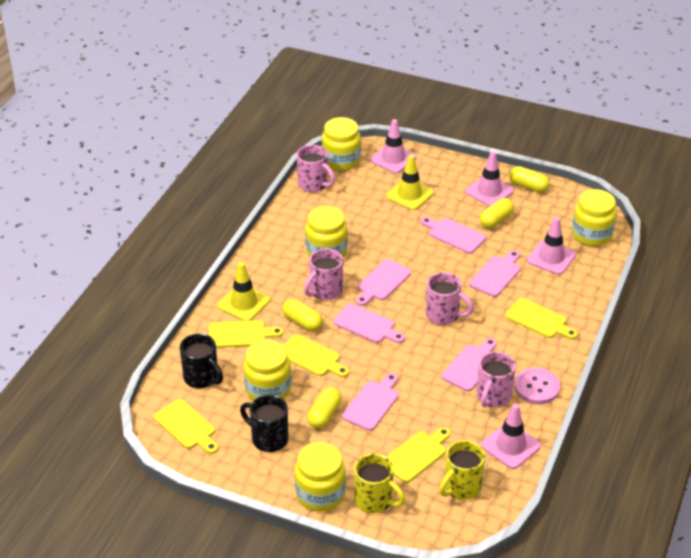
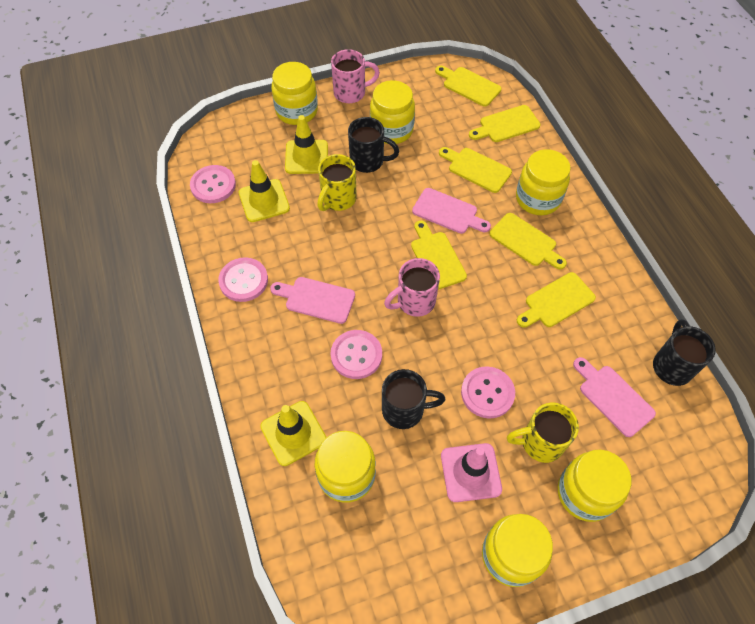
black mug: [180,333,223,388] [240,395,288,452] = 2 -> [348,117,399,173] [382,369,445,429] [653,319,716,386] = 3
pink button: [514,368,560,404] = 1 -> [190,165,236,203] [218,257,268,302] [331,330,382,379] [461,366,515,418] = 4
pink cutting board: [333,304,405,343] [342,373,399,431] [356,259,411,306] [421,217,486,254] [441,338,497,391] [469,250,521,297] = 6 -> [270,277,355,324] [412,188,491,234] [573,357,656,437] = 3
pink mug: [297,145,335,192] [304,249,343,300] [426,272,474,325] [477,351,516,407] = 4 -> [331,49,380,103] [384,258,440,317] = 2
pink traffic cone: [370,119,417,173] [465,151,514,207] [481,404,541,469] [527,217,576,275] = 4 -> [441,443,502,502] = 1
yellow capsule: [282,299,323,331] [307,387,341,429] [480,198,514,228] [510,166,550,193] = 4 -> none = 0
yellow cutting board: [154,399,218,454] [209,320,284,348] [283,334,349,377] [386,427,451,483] [505,298,578,339] = 5 -> [411,220,467,290] [435,66,502,107] [439,147,512,193] [469,105,541,142] [490,213,567,270] [517,272,596,328] = 6
yellow jar: [243,340,291,401] [295,442,346,512] [305,206,348,257] [322,117,361,171] [572,189,617,246] = 5 -> [271,62,318,125] [315,431,376,503] [370,80,415,144] [482,514,553,587] [516,149,571,215] [558,450,631,522] = 6
yellow traffic cone: [217,262,270,321] [386,155,434,210] = 2 -> [239,160,290,222] [260,401,326,466] [285,115,328,174] = 3

